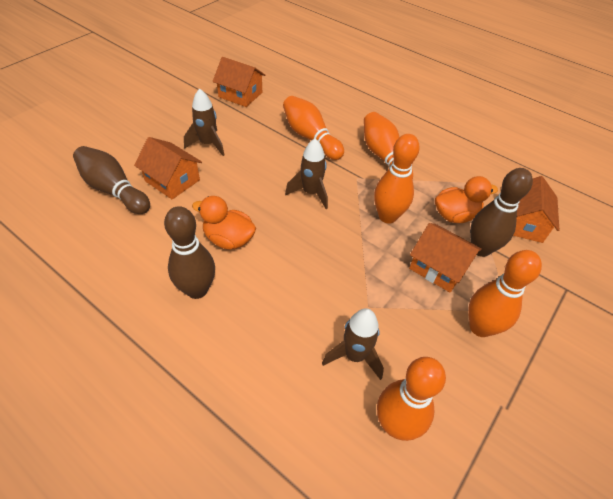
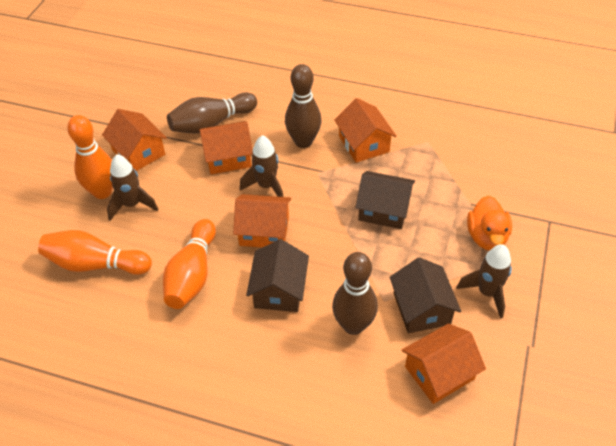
brown house: none = 0 -> [246,239,309,312] [355,171,415,229] [390,257,461,333] = 3
orange bowling pin: [283,96,344,160] [364,112,413,180] [374,134,420,223] [377,357,446,441] [468,250,542,337] = 5 -> [38,230,152,275] [67,115,113,199] [163,219,216,309] = 3
orange duck: [192,196,256,249] [435,176,498,223] = 2 -> [467,196,512,251] = 1
orange house: [134,137,202,199] [213,57,266,107] [409,223,482,292] [513,176,559,243] = 4 -> [102,109,167,171] [199,121,253,174] [233,194,291,247] [334,98,397,163] [402,324,486,404] = 5

